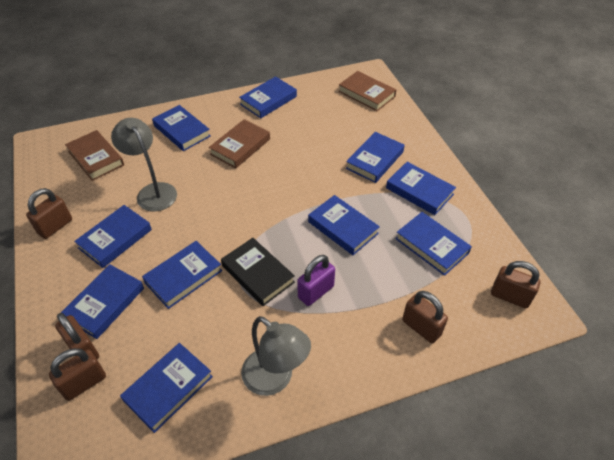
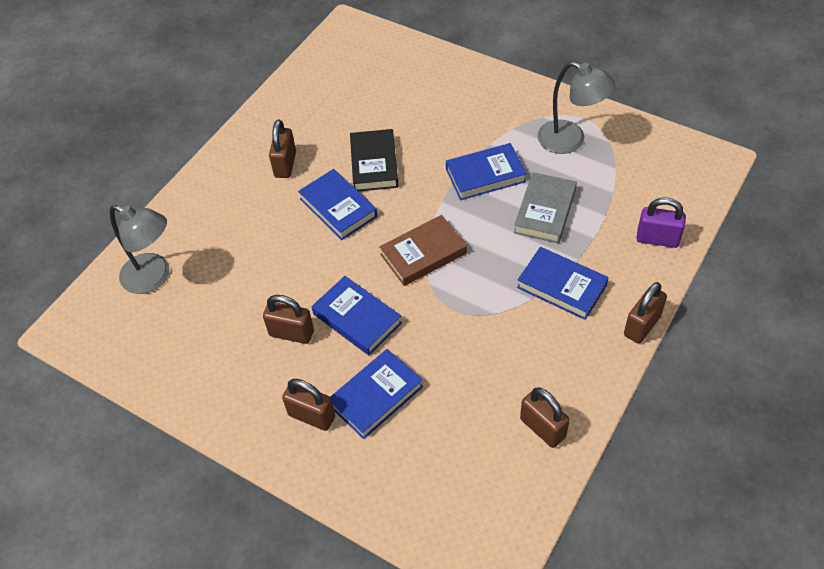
blue book: [61,264,144,339] [74,205,152,268] [120,343,213,433] [142,241,222,309] [152,105,210,151] [239,76,297,118] [308,195,380,255] [346,132,405,183] [386,162,456,215] [395,212,472,276] = 10 -> [298,169,377,240] [312,276,402,355] [330,349,423,439] [446,143,527,200] [517,247,609,320] = 5
brown book: [65,130,124,181] [209,119,270,169] [338,71,396,111] = 3 -> [379,215,467,286] = 1
grey book: none = 0 -> [514,172,577,244] = 1

